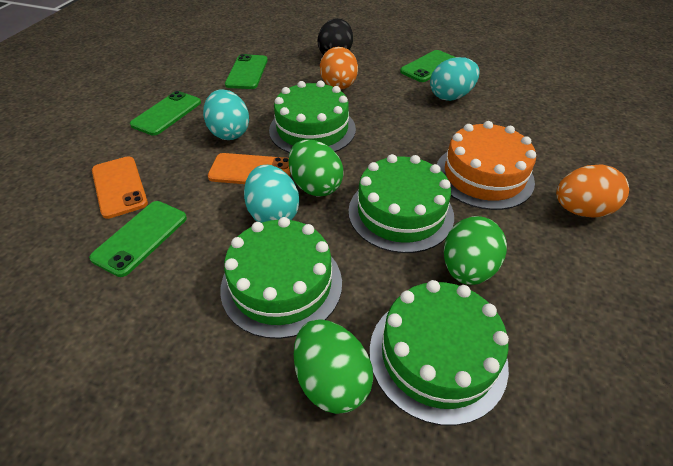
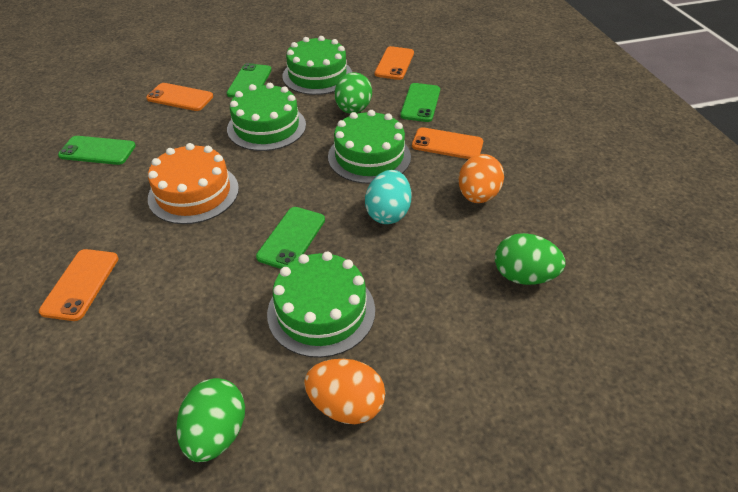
black egg: [318,18,353,55] = 1 -> none = 0
orange phone: [92,156,148,219] [208,153,291,184] = 2 -> [39,249,118,321] [146,83,213,111] [375,46,414,80] [412,127,483,159] = 4
turquoise egg: [203,89,249,140] [244,165,299,223] [430,57,480,101] = 3 -> [365,170,411,224] = 1

